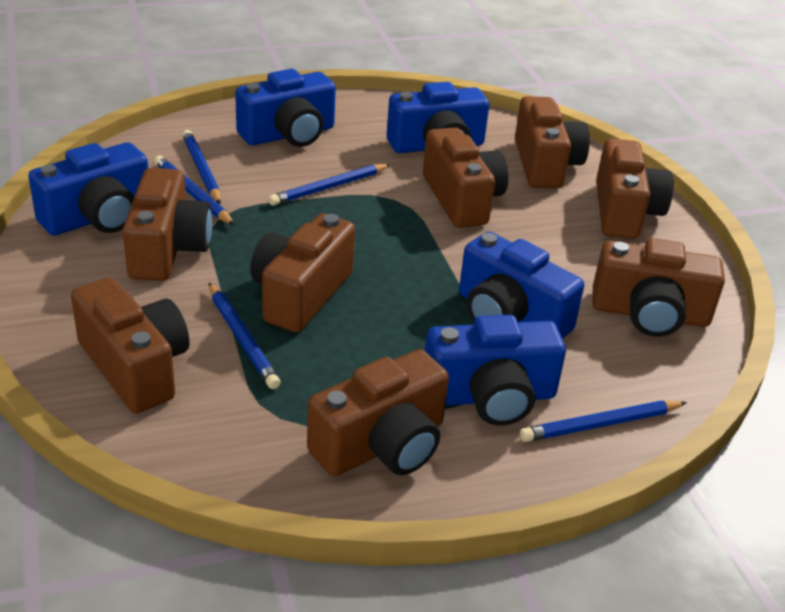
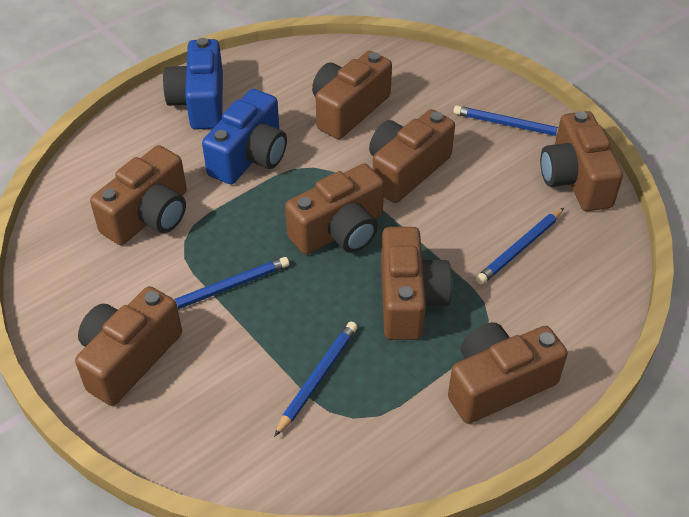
blue camera: [28,142,148,235] [235,69,336,147] [387,82,489,153] [425,315,566,426] [459,232,584,339] = 5 -> [163,38,223,130] [202,89,287,184] = 2
blue pencil: [154,156,234,225] [182,130,221,204] [209,283,281,389] [268,164,391,206] [520,400,687,442] = 5 -> [174,257,289,309] [274,322,357,437] [453,105,559,136] [476,208,564,285] = 4

